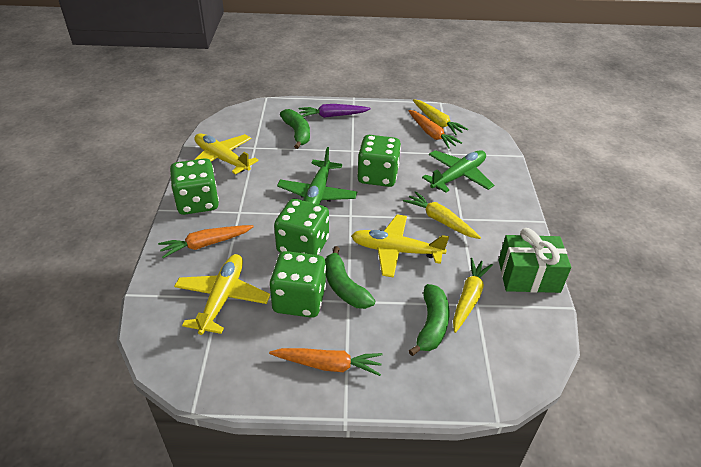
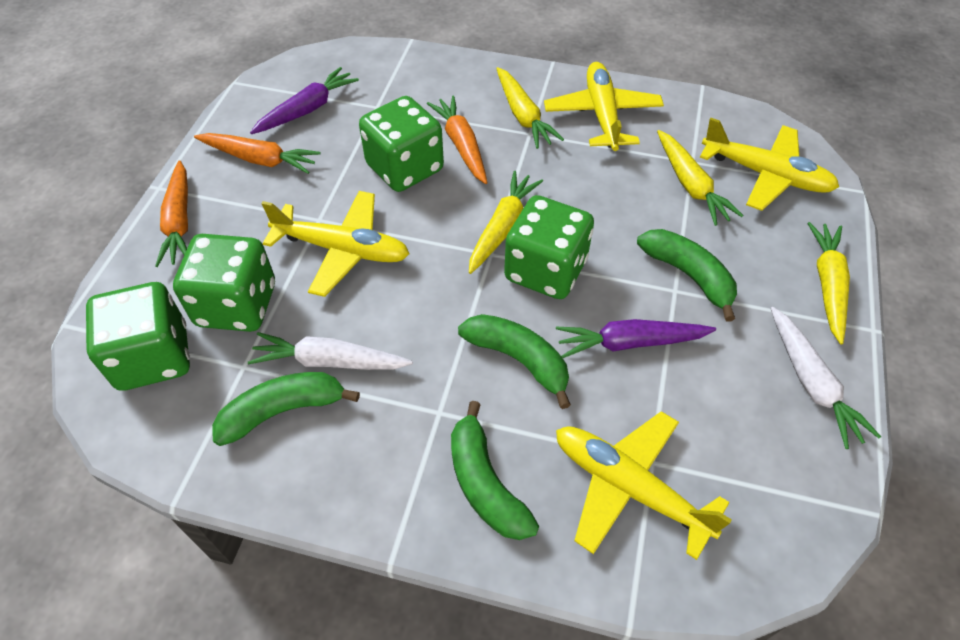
green banana: [280,109,310,149] [325,246,375,309] [408,284,449,356] = 3 -> [212,372,360,446] [451,401,539,540] [458,314,571,409] [637,229,737,322] = 4
green gift: [499,228,571,293] = 1 -> none = 0
green plane: [277,147,357,205] [422,150,494,193] = 2 -> none = 0
purple carrot: [299,104,371,118] = 1 -> [250,67,359,134] [556,319,716,358] = 2
white carrot: none = 0 -> [248,332,413,370] [770,307,881,449] = 2
yellow carrot: [403,191,481,239] [413,99,468,135] [453,258,493,333] = 3 -> [469,171,543,274] [496,67,564,149] [657,130,743,226] [807,222,850,345] = 4
yellow plane: [174,254,270,335] [194,133,259,175] [351,214,449,278] = 3 -> [261,191,409,297] [544,62,664,151] [556,411,732,560] [700,118,839,211] = 4

